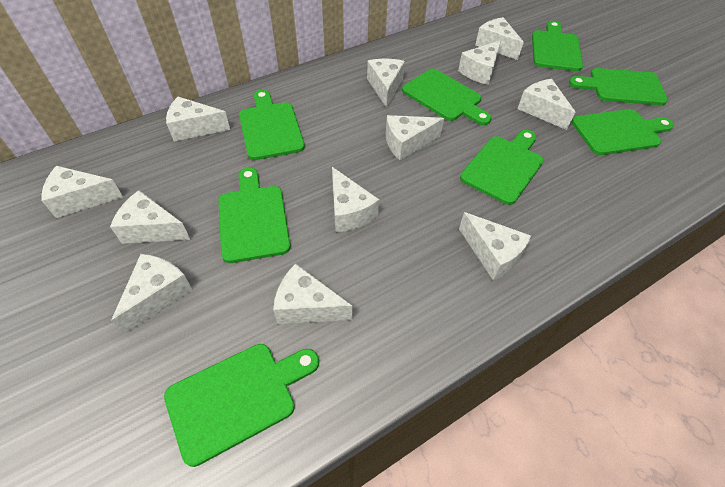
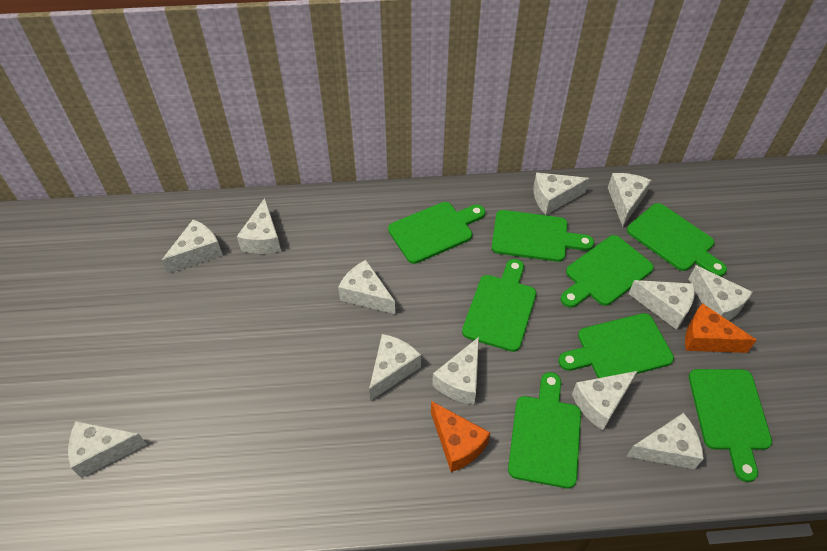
orange cheese: none = 0 -> [431,401,490,472] [685,303,757,353] = 2

